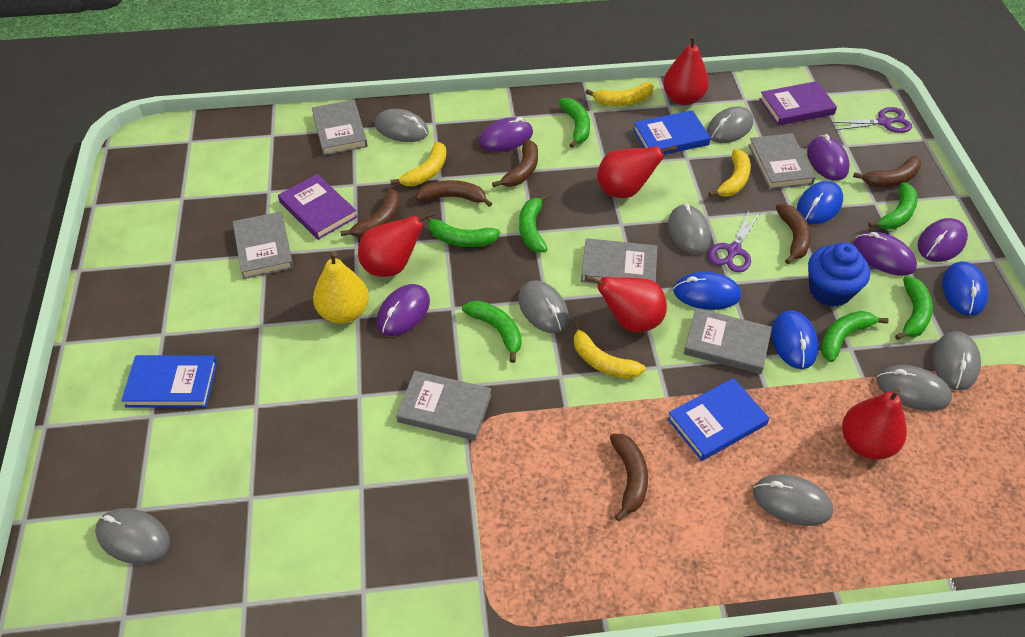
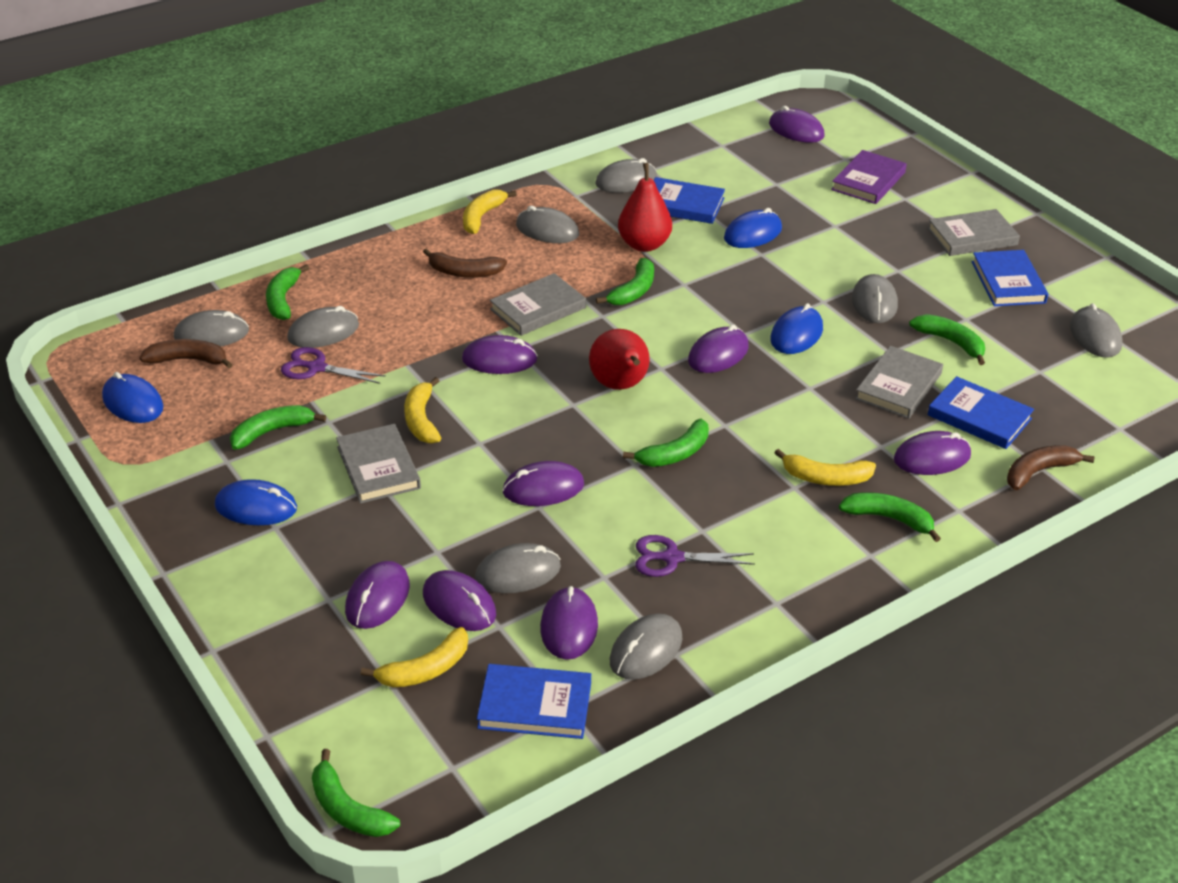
blue book: [121,355,217,408] [633,110,711,155] [667,378,769,461] = 3 -> [477,664,591,739] [654,177,725,224] [928,376,1034,449] [971,250,1048,306] = 4
blue cupcake: [808,242,870,307] = 1 -> none = 0
brown banana: [340,189,400,237] [415,180,492,207] [492,140,538,187] [610,434,648,521] [776,204,811,264] [853,156,921,187] = 6 -> [140,339,233,368] [423,248,507,278] [1007,445,1095,490] = 3
grey book: [233,212,293,279] [312,100,368,155] [396,371,491,441] [581,238,657,284] [684,308,772,374] [748,133,816,190] = 6 -> [336,424,421,504] [490,273,586,336] [855,346,943,419] [928,209,1020,256] = 4
purple book: [278,174,357,240] [759,81,837,125] = 2 -> [831,150,907,204] = 1
purple mouse: [377,284,430,336] [479,117,533,152] [807,134,850,181] [854,232,917,275] [917,218,968,262] = 5 -> [345,561,410,629] [423,570,496,631] [462,335,538,374] [502,461,584,506] [540,586,598,660] [688,324,749,373] [769,106,825,143] [894,431,971,475] = 8
red pear: [358,211,435,277] [585,275,667,332] [597,145,677,198] [663,35,709,105] [842,388,907,460] = 5 -> [589,329,650,390] [618,163,672,252] = 2
yellow pear: [313,251,369,324] = 1 -> none = 0

